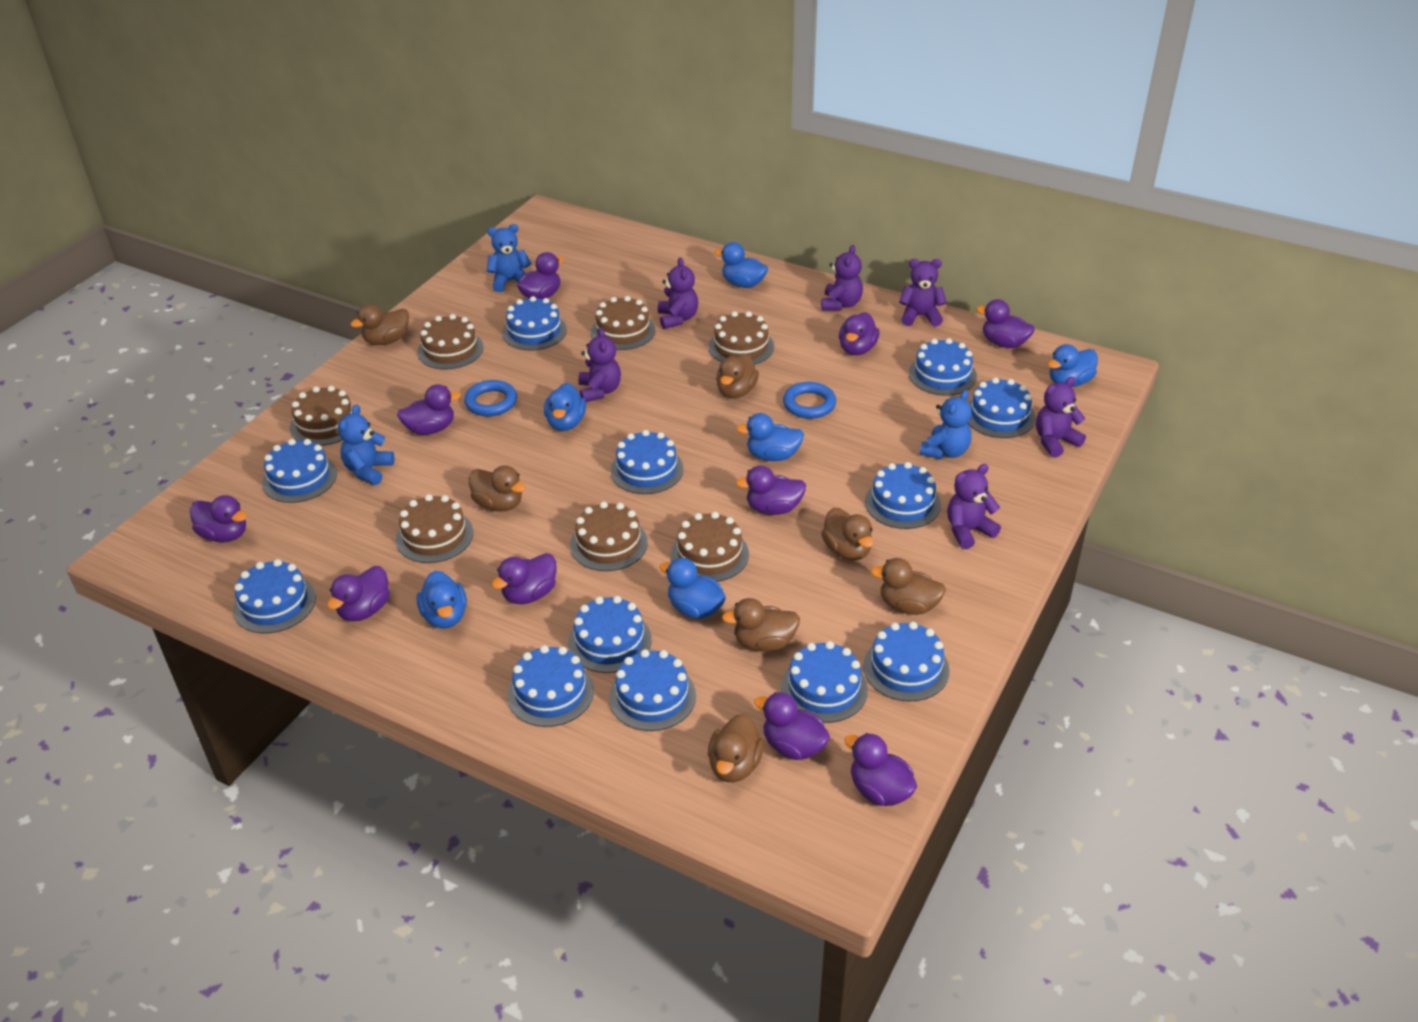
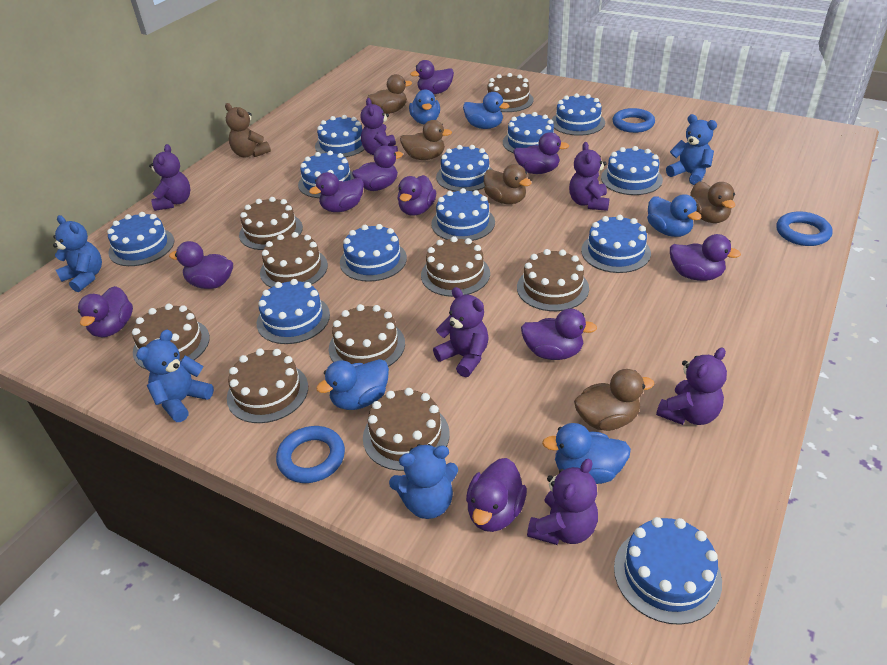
blue duck: [417,571,467,629] [544,383,586,431] [659,558,726,619] [715,242,768,288] [737,413,804,461] [1048,344,1098,387] = 6 -> [316,359,389,410] [409,89,440,125] [463,92,510,129] [542,423,631,484] [647,194,702,237] = 5
blue ring: [464,380,517,417] [783,382,836,419] = 2 -> [276,426,345,483] [612,108,655,133] [776,211,833,246] = 3
blue teddy bear: [338,404,395,485] [487,224,531,292] [920,390,972,459] = 3 -> [53,215,102,292] [136,330,214,422] [389,444,458,519] [666,114,717,185] = 4
brown cake: [290,386,360,446] [396,494,473,563] [418,314,483,369] [570,502,648,571] [591,296,655,350] [671,512,749,582] [709,311,774,365] = 7 -> [132,304,210,369] [227,348,308,423] [239,197,303,250] [260,232,328,288] [329,304,405,367] [363,388,450,471] [421,236,490,297] [487,73,534,112] [517,249,589,311] = 9
brown duck: [351,304,409,345] [469,465,526,512] [708,714,764,782] [716,353,759,399] [722,598,800,651] [821,508,874,561] [870,558,946,615] = 7 -> [368,74,412,114] [400,120,452,160] [484,164,531,204] [574,369,654,431] [690,181,735,223] = 5
brown teddy bear: none = 0 -> [225,103,271,158] = 1

